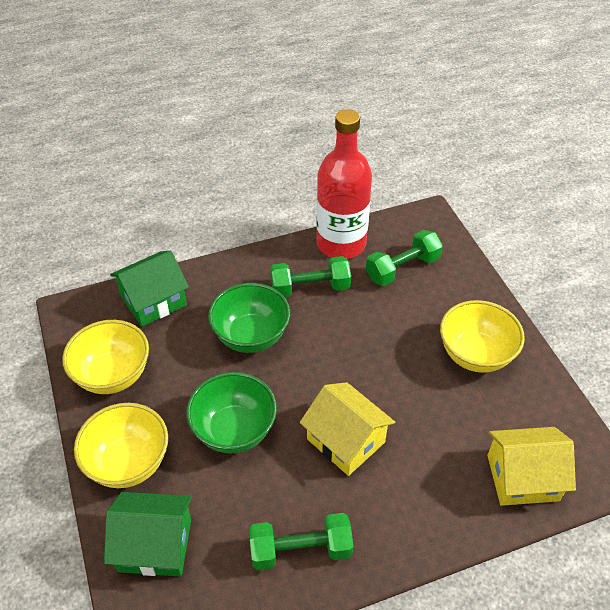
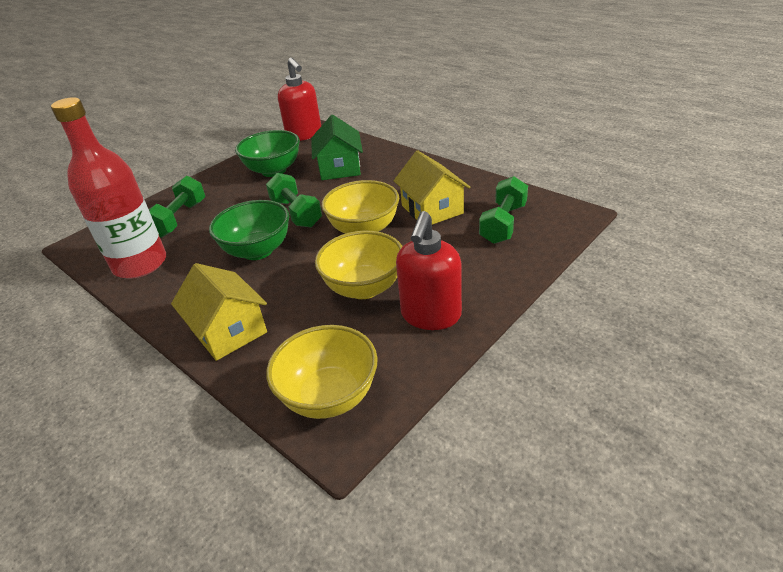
green house: [104,492,192,577] [110,251,189,327] = 2 -> [311,115,363,180] = 1
red soap dispenser: none = 0 -> [278,57,321,141] [396,211,462,330] = 2

